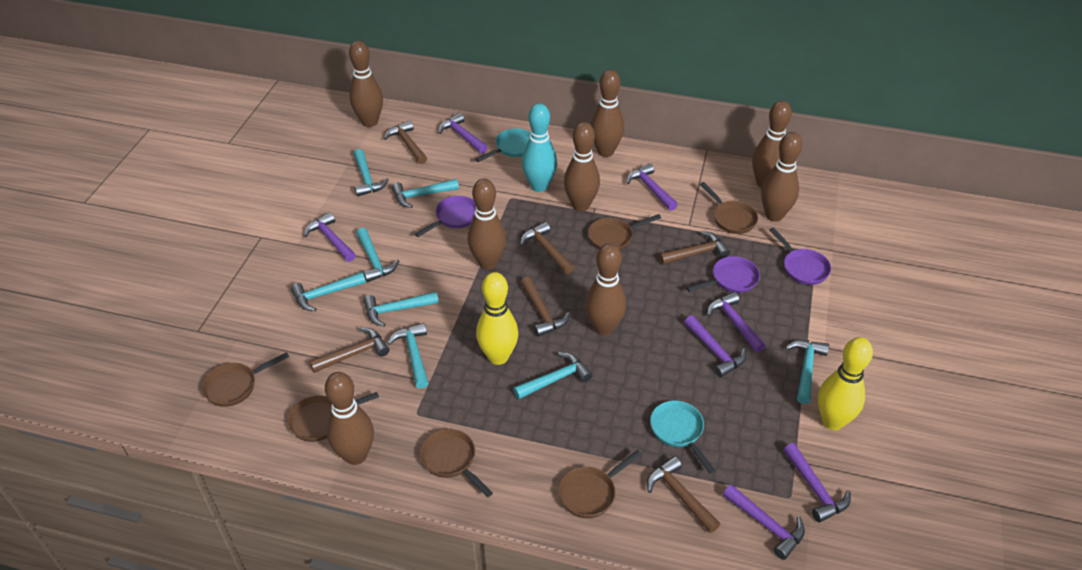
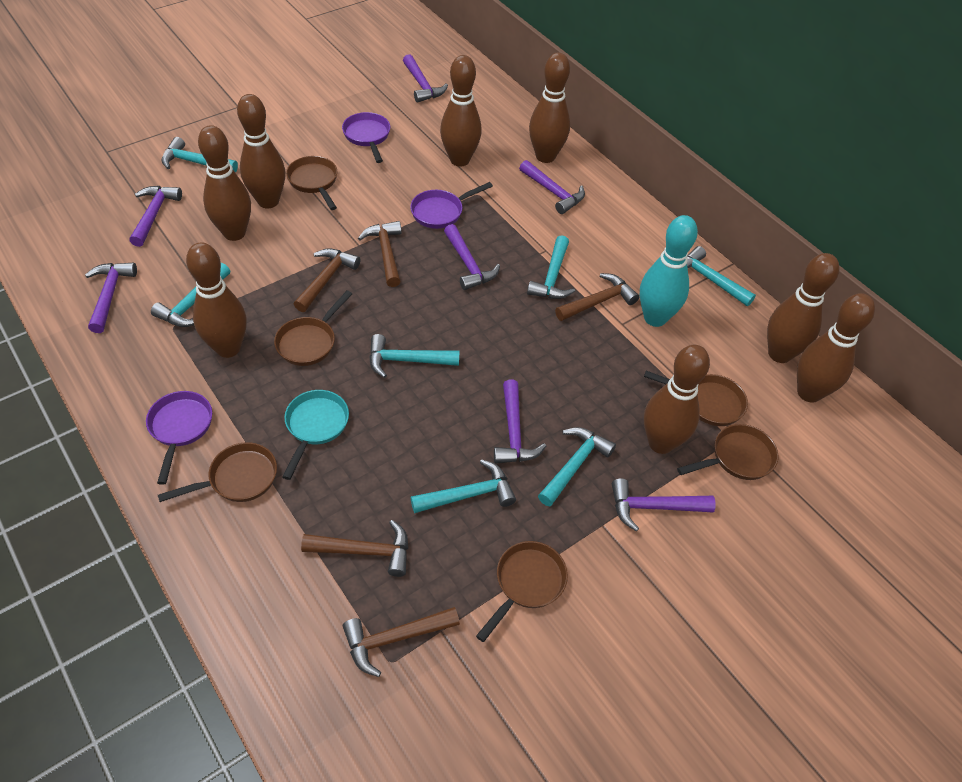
brown hammer: [309,327,389,373] [384,121,427,164] [520,222,574,274] [520,277,570,337] [647,456,720,533] [659,231,730,265] = 6 -> [294,249,361,312] [301,520,408,577] [343,607,460,677] [358,221,402,287] [555,273,639,321] = 5
turquoise hammer: [291,272,366,311] [354,149,389,197] [356,228,399,282] [363,292,439,327] [387,323,429,389] [392,179,459,208] [513,352,592,399] [785,340,829,404] = 8 -> [151,263,230,327] [161,137,238,173] [369,334,459,378] [411,459,516,513] [527,235,575,299] [538,427,616,506] [687,246,756,306] = 7
turquoise pan: [475,128,531,162] [650,401,715,474] = 2 -> [282,390,349,480] = 1
yellow bowling pin: [476,272,518,365] [818,337,873,430] = 2 -> none = 0

